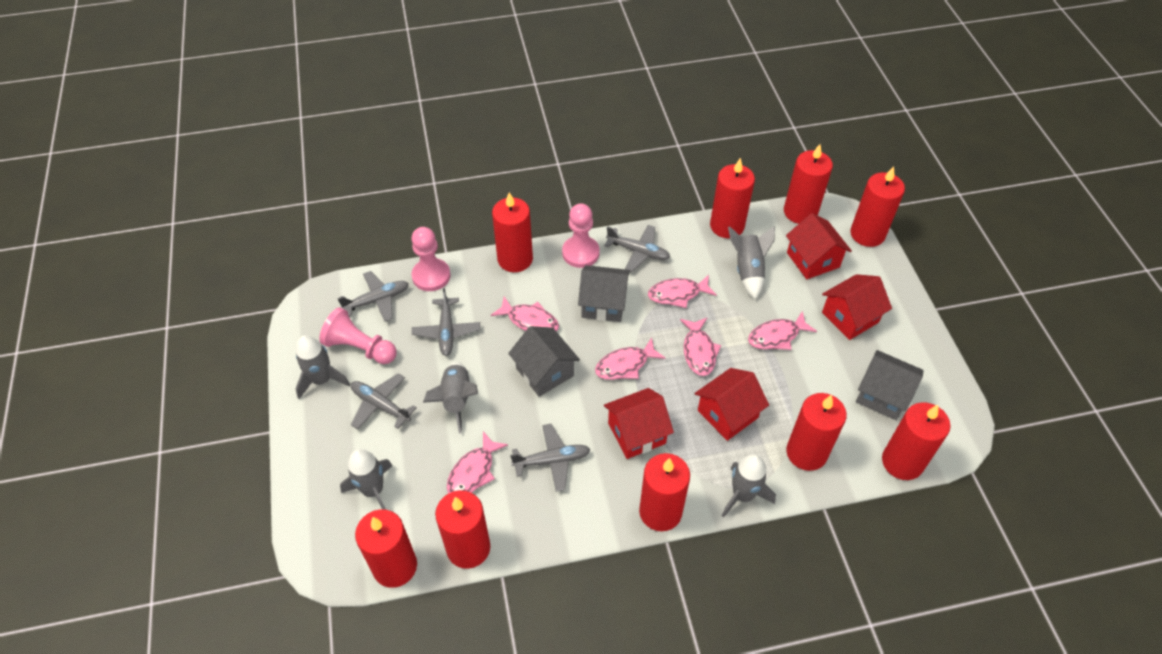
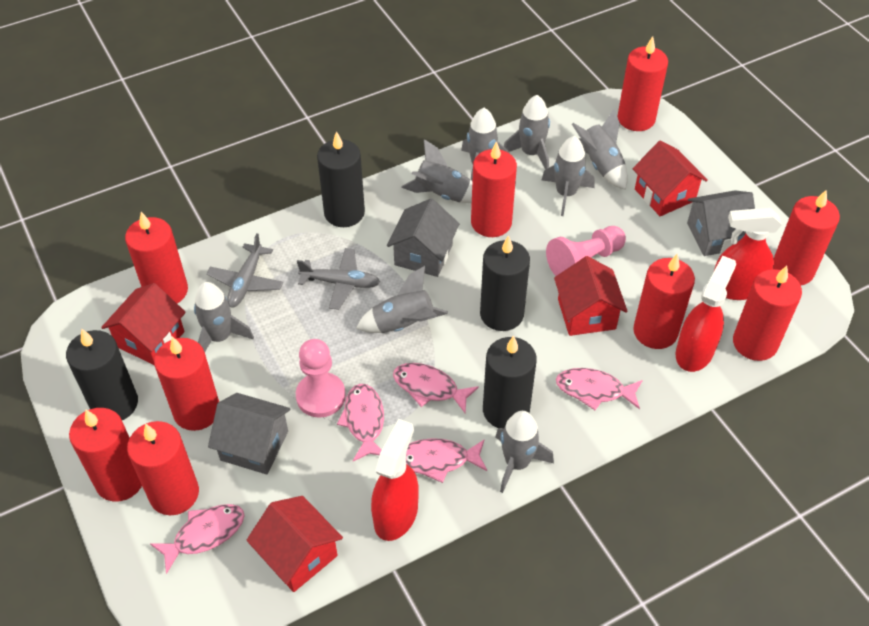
black candle: none = 0 -> [66,329,138,420] [317,131,365,227] [480,235,530,331] [483,336,537,428] = 4
grey plane: [338,271,409,322] [350,373,417,430] [412,288,480,356] [510,424,590,492] [604,225,670,272] = 5 -> [206,233,283,308] [297,248,380,310] = 2
grey rocket: [295,335,350,399] [340,449,393,510] [423,362,478,433] [722,454,776,517] [728,226,775,299] = 5 -> [194,282,254,352] [356,266,448,333] [401,139,472,203] [461,108,509,181] [495,411,554,493] [504,95,550,169] [542,136,595,216] [572,109,628,190] = 8
pink fish: [447,431,508,494] [491,296,559,331] [595,337,666,380] [648,275,717,308] [680,318,721,376] [748,311,817,350] = 6 -> [150,504,245,574] [337,384,384,461] [393,363,479,414] [406,438,487,483] [556,368,643,410] = 5
pink pawn: [319,307,397,364] [411,227,451,291] [562,203,600,268] = 3 -> [296,339,346,418] [546,226,626,276] = 2
red spray bottle: none = 0 -> [371,419,418,541] [676,256,736,372] [714,208,782,300] = 3

